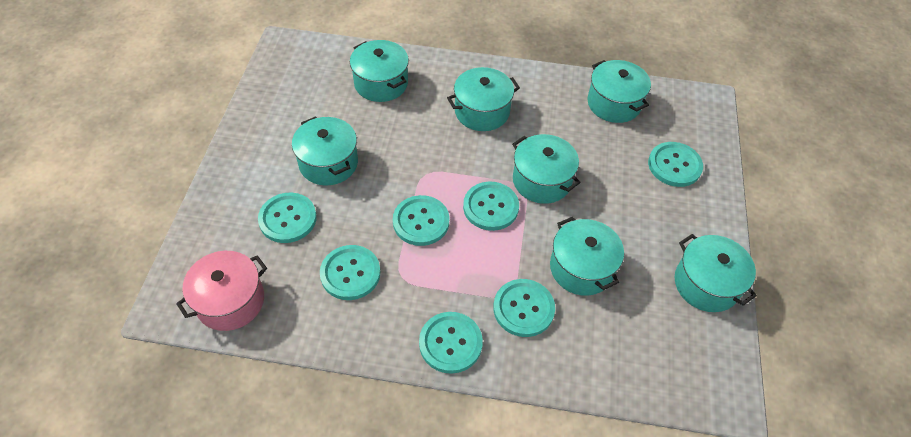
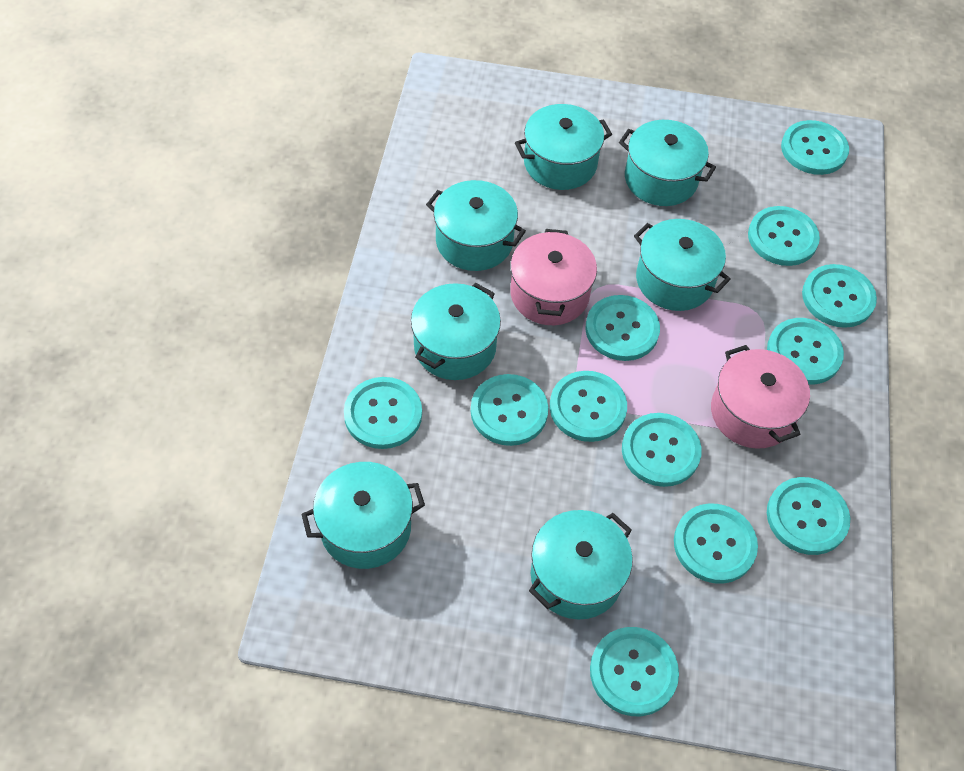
pink pot: [176,251,267,331] = 1 -> [510,229,597,325] [711,345,810,449] = 2
turquoise button: [258,193,317,243] [320,245,380,300] [393,195,449,246] [419,312,483,374] [463,181,519,231] [493,279,555,337] [648,142,703,187] = 7 -> [344,377,422,449] [471,374,548,446] [550,371,627,442] [585,295,660,361] [590,627,679,716] [622,413,702,487] [674,503,758,584] [748,206,820,266] [767,318,844,385] [767,477,850,555] [781,120,849,175] [802,264,877,328] = 12

